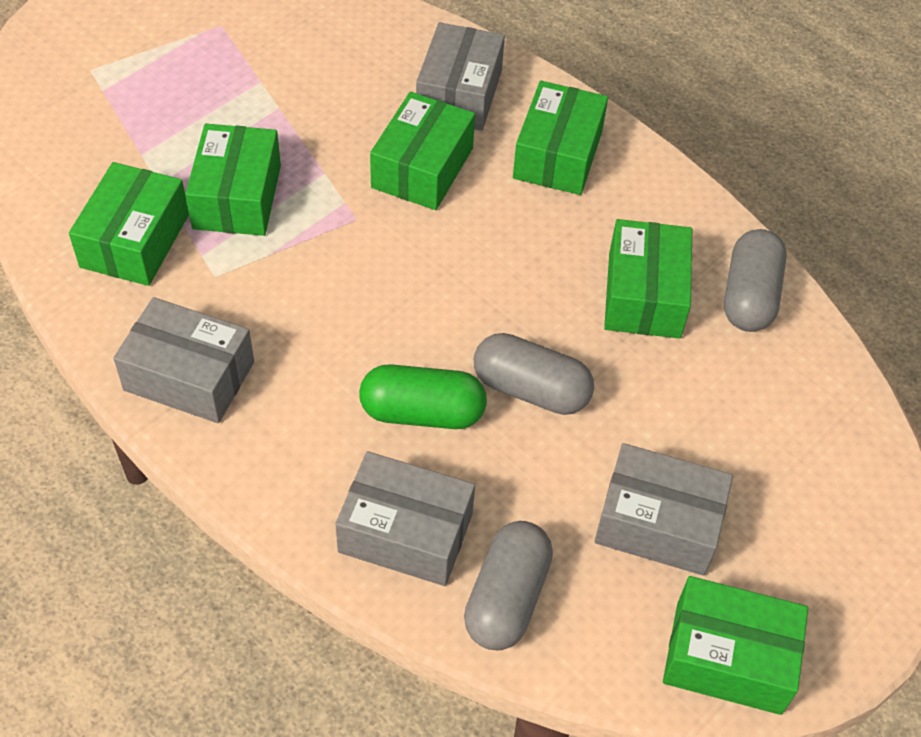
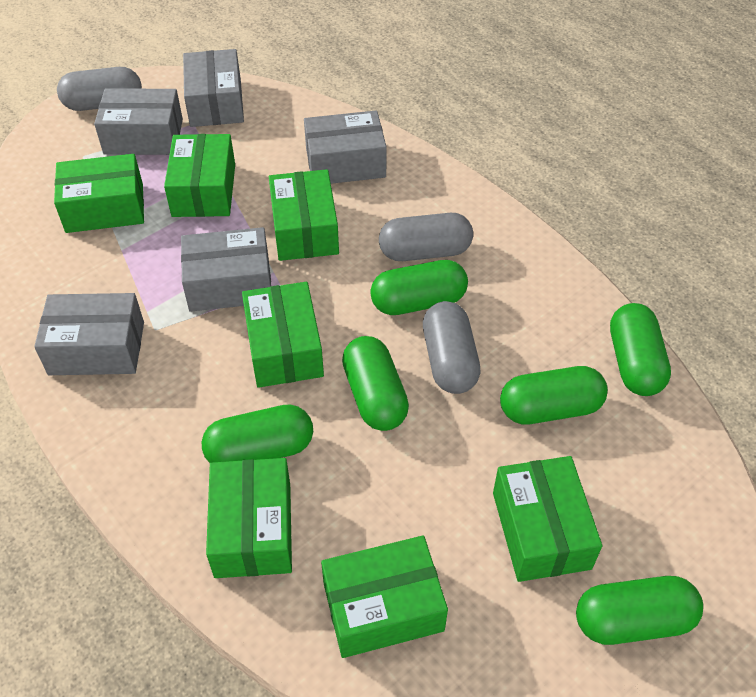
green box: [69,162,189,286] [185,124,281,236] [370,92,475,210] [513,81,608,195] [604,219,692,339] [663,576,808,715] = 6 -> [54,154,144,233] [164,134,235,217] [206,458,292,578] [242,282,324,388] [269,169,339,261] [321,535,448,658] [493,456,602,582] = 7
green capsule: [359,364,487,429] = 1 -> [202,404,313,463] [342,336,409,431] [370,260,468,315] [500,366,608,424] [576,576,703,645] [610,303,671,396] = 6
grey box: [113,297,254,423] [335,451,475,586] [416,22,505,131] [594,443,733,576] = 4 -> [34,293,144,375] [94,88,183,155] [181,227,271,312] [183,49,244,127] [304,110,387,184] = 5

